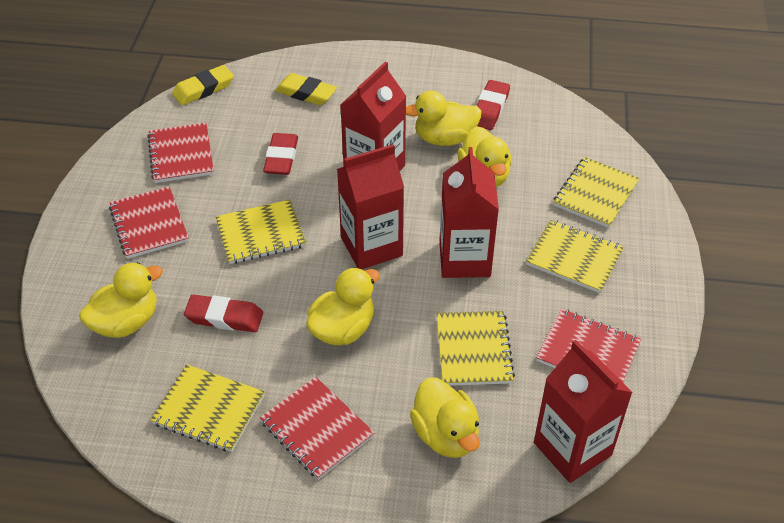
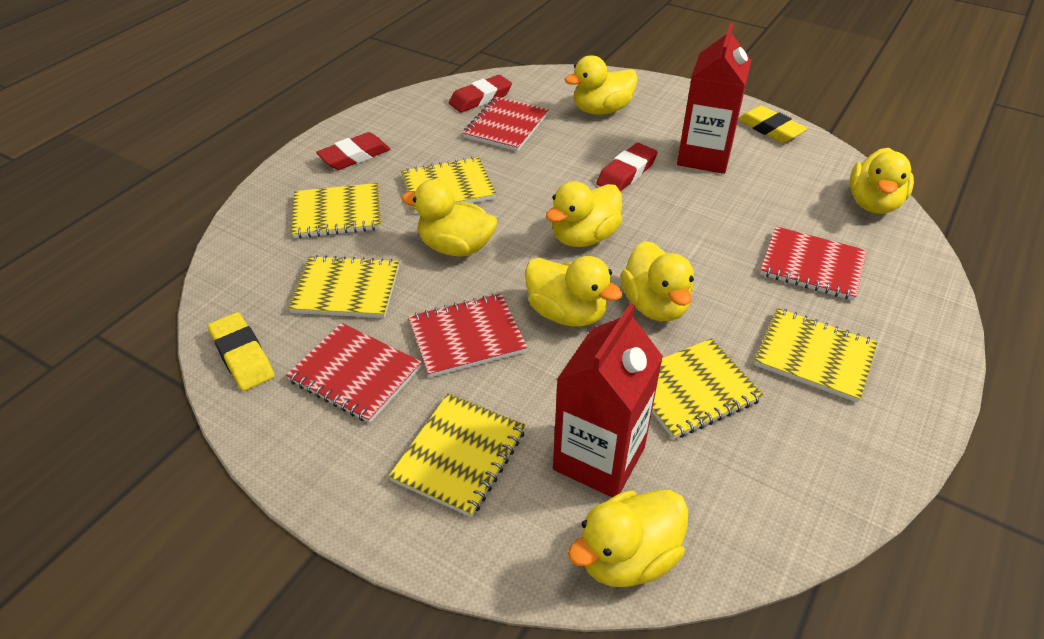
red carton: [337,144,404,269] [341,61,407,171] [439,147,499,278] [534,340,633,483] = 4 -> [553,304,663,497] [677,23,751,174] = 2
yellow duck: [79,262,163,338] [306,267,380,345] [406,90,482,146] [410,378,480,458] [457,126,512,187] = 5 -> [401,179,497,256] [525,256,623,327] [546,181,622,247] [564,55,638,115] [568,490,689,587] [621,241,694,321] [850,148,914,214] = 7
yellow notebook: [151,364,265,452] [216,199,306,264] [436,311,515,386] [526,220,624,293] [553,157,640,228] = 5 -> [288,255,399,318] [292,183,381,238] [388,393,526,517] [401,157,496,214] [652,338,764,439] [754,308,878,403] = 6

